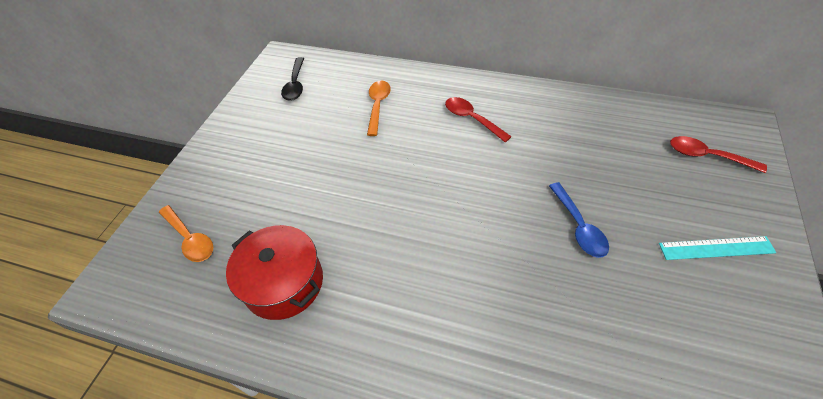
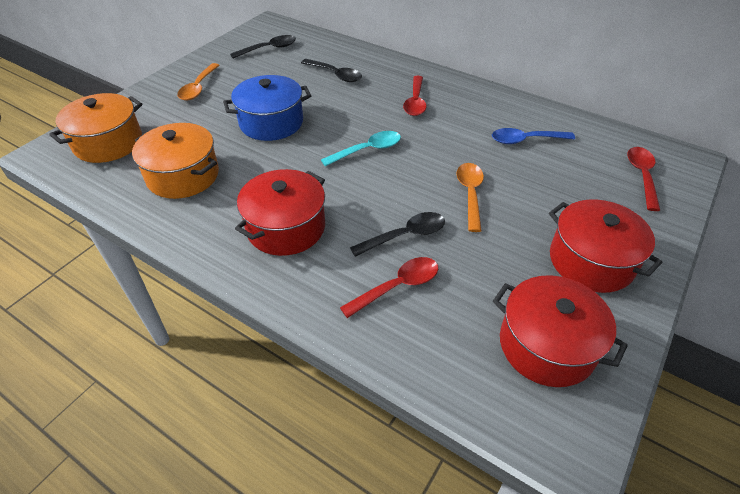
black spoon: [281,57,304,101] = 1 -> [230,35,296,58] [301,59,362,82] [350,212,445,257] = 3
blue pot: none = 0 -> [223,75,311,141] = 1
orange pot: none = 0 -> [49,93,142,163] [132,123,219,199] = 2
red pot: [226,225,323,320] = 1 -> [235,169,325,256] [493,275,628,387] [549,199,663,293] = 3
red spoon: [445,97,512,142] [670,136,767,173] = 2 -> [340,257,438,318] [403,76,427,116] [627,147,660,211] = 3
turquoise ruler: [659,236,777,260] = 1 -> none = 0
turquoise spoon: none = 0 -> [321,131,401,166] = 1

